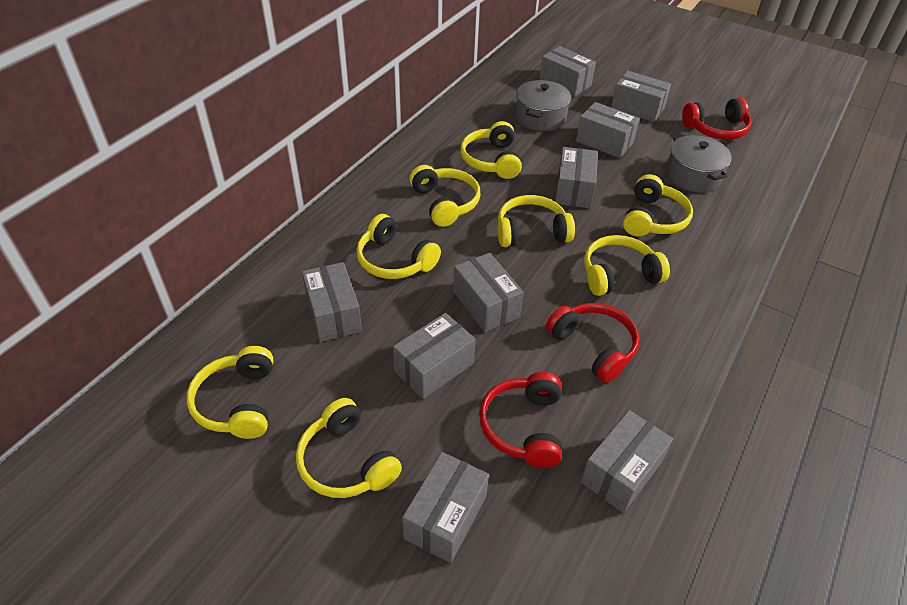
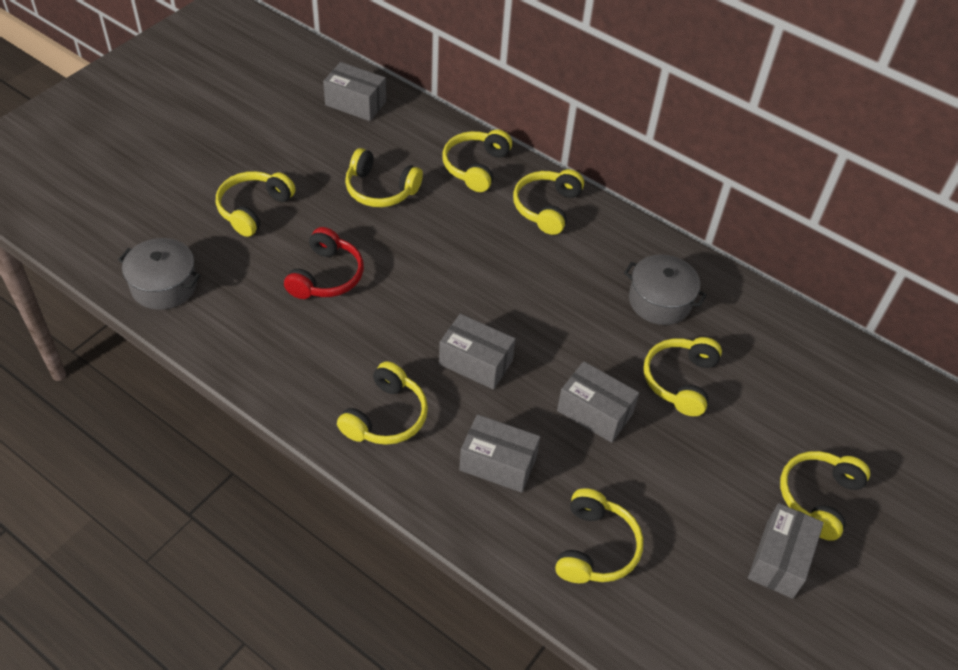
grey box: [302,262,362,342] [393,313,476,399] [402,452,489,563] [453,253,524,332] [539,46,596,97] [555,147,598,208] [576,102,640,158] [581,410,673,513] [611,71,671,122] = 9 -> [323,62,386,121] [439,314,516,390] [459,414,540,493] [557,361,639,443] [748,503,824,599] = 5
red headphones: [479,372,562,468] [546,303,639,383] [682,98,752,140] = 3 -> [284,227,364,299] = 1

